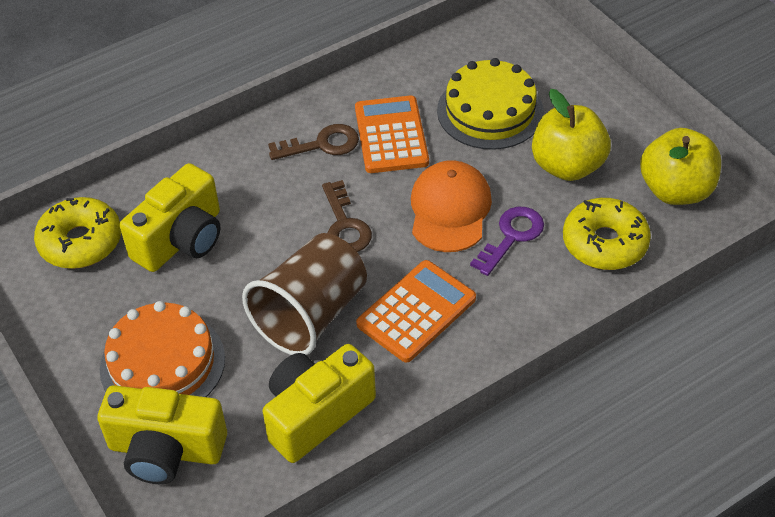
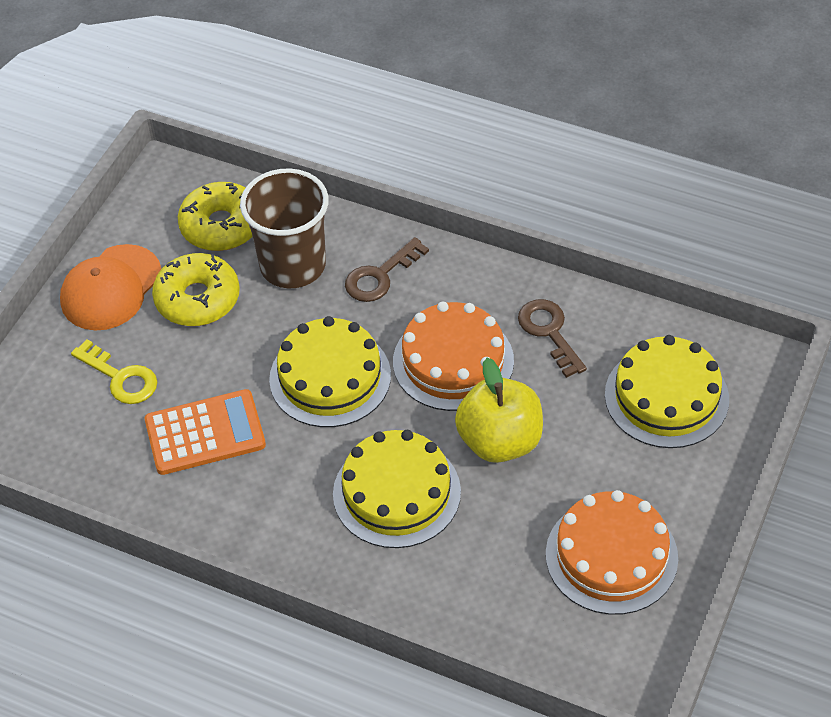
orange cake: [100,301,225,397] = 1 -> [393,302,514,411] [546,490,678,615] = 2
orange calculator: [355,96,429,173] [356,260,476,362] = 2 -> [145,389,266,475] = 1
purple key: [470,207,544,276] = 1 -> none = 0
yellow apple: [532,89,611,181] [640,128,721,205] = 2 -> [455,358,543,463] = 1
yellow cake: [437,58,544,150] = 1 -> [269,316,391,427] [333,430,461,548] [605,335,729,448] = 3
yellow camera: [97,385,227,484] [120,163,220,272] [263,344,376,463] = 3 -> none = 0
yellow key: none = 0 -> [71,339,157,404] = 1

